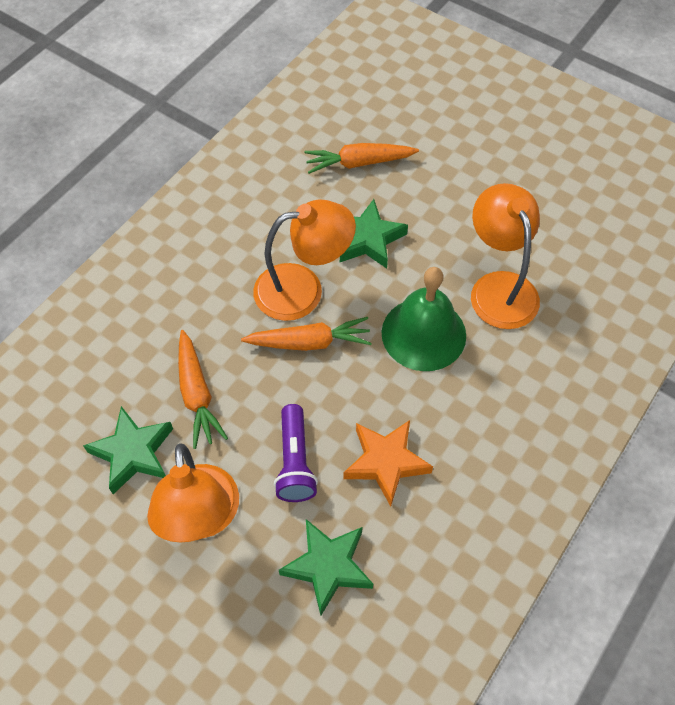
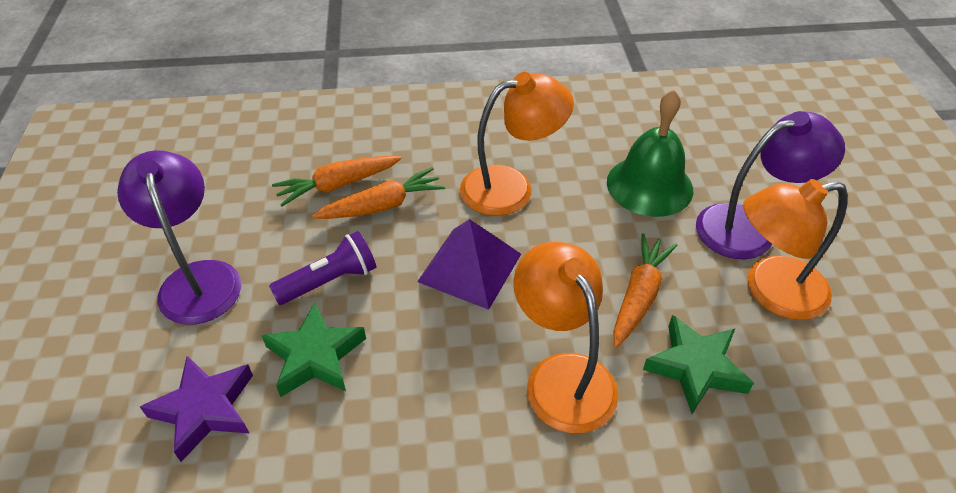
green star: [83,406,173,494] [279,519,373,616] [340,199,408,269] = 3 -> [262,302,366,397] [643,315,754,414] = 2
orange star: [343,420,433,507] = 1 -> none = 0
purple lamp: none = 0 -> [117,150,241,325] [696,111,845,259] = 2
purple pyramid: none = 0 -> [417,219,521,310] = 1
purple star: none = 0 -> [140,356,253,462] = 1

